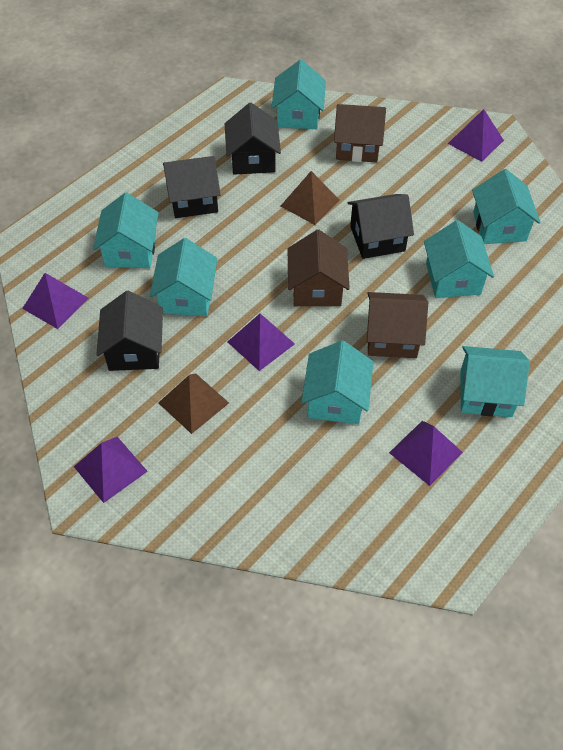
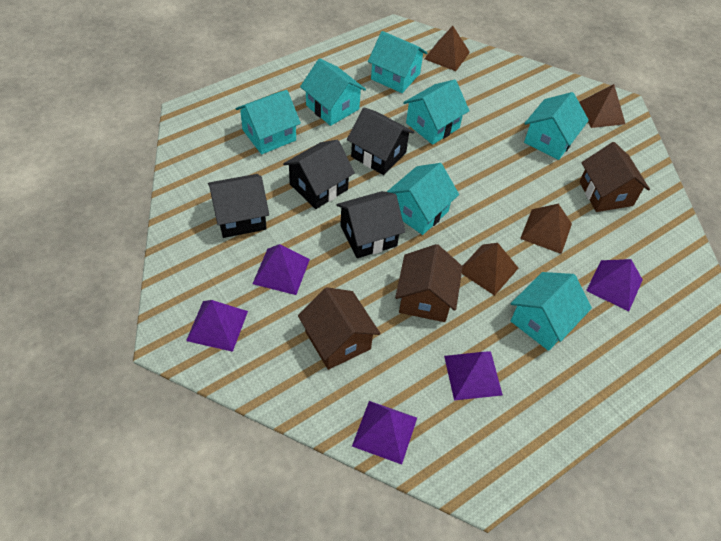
brown pyramid: [158,373,229,434] [280,171,339,225] = 2 -> [425,26,470,71] [462,243,518,296] [520,204,572,254] [579,84,625,128] = 4

